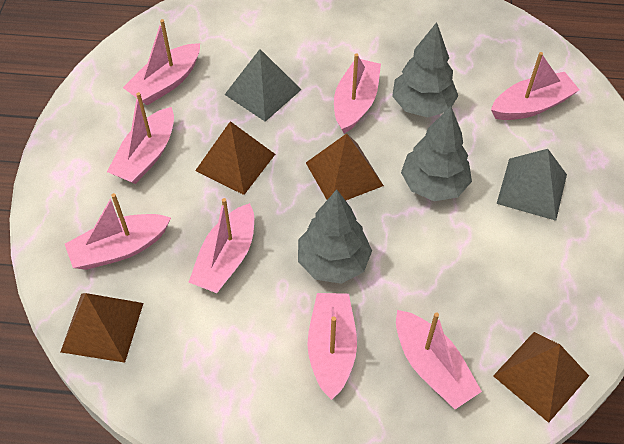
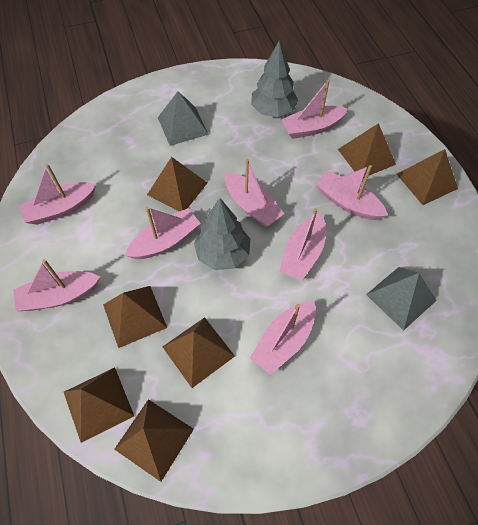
brown pyramid: [60,293,143,363] [195,121,275,195] [306,133,384,201] [493,332,589,423] = 4 -> [64,367,134,443] [103,286,167,348] [114,399,194,482] [147,157,207,212] [163,317,235,388] [338,123,396,177] [397,149,458,205] = 7
grey tree: [298,189,372,284] [392,22,458,117] [401,106,472,201] = 3 -> [194,198,250,270] [251,41,298,117] = 2

